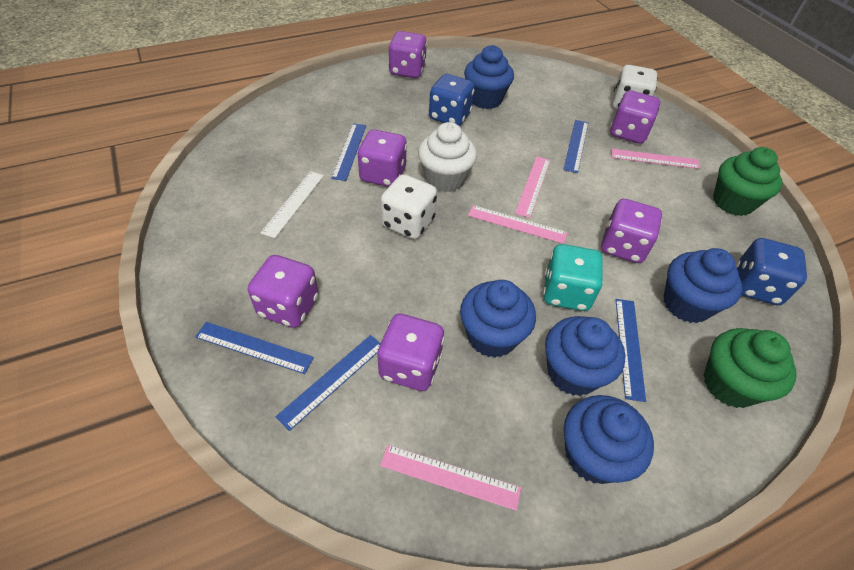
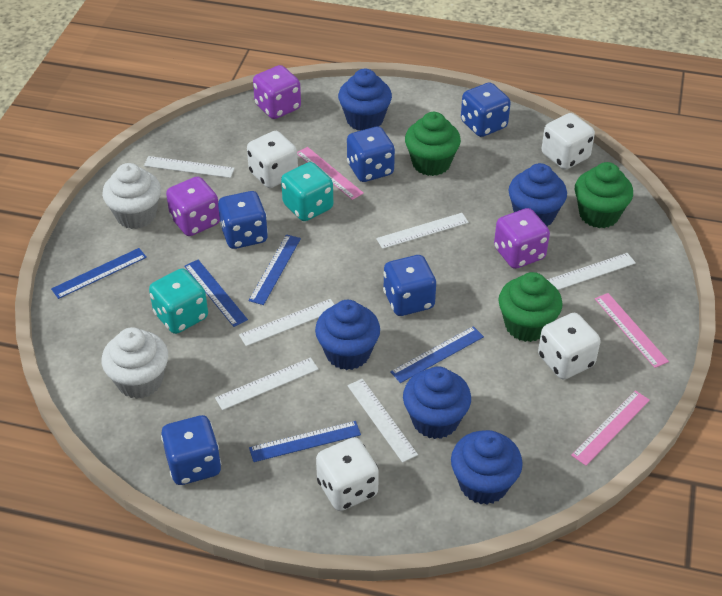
blue dice: [429,74,475,126] [736,238,807,305] = 2 -> [161,415,221,485] [218,191,268,249] [347,126,395,182] [383,255,436,316] [461,82,511,137] = 5
green cupcake: [703,328,797,408] [713,147,783,216] = 2 -> [405,112,461,176] [498,272,563,342] [575,162,633,228] = 3
pink ruler: [380,445,521,511] [468,205,567,244] [515,156,550,218] [611,149,700,169] = 4 -> [297,147,364,200] [571,390,650,466] [595,293,669,368] = 3
purple dice: [248,255,319,328] [357,129,407,187] [378,314,444,391] [389,31,427,78] [601,199,662,263] [610,91,660,144] = 6 -> [166,176,220,236] [253,65,301,119] [494,208,550,269] = 3
turquoise dice: [543,244,603,311] = 1 -> [149,268,208,334] [281,162,333,221] = 2
white cupcake: [418,122,477,192] = 1 -> [102,163,161,229] [102,327,168,399] = 2
white dice: [381,174,437,239] [612,65,657,109] = 2 -> [247,131,298,188] [316,437,379,511] [538,313,601,380] [541,113,595,169] = 4
white ruler: [260,171,324,238] = 1 -> [144,156,235,178] [215,357,319,410] [239,299,335,346] [347,379,418,463] [376,213,469,249] [547,253,636,290] = 6

